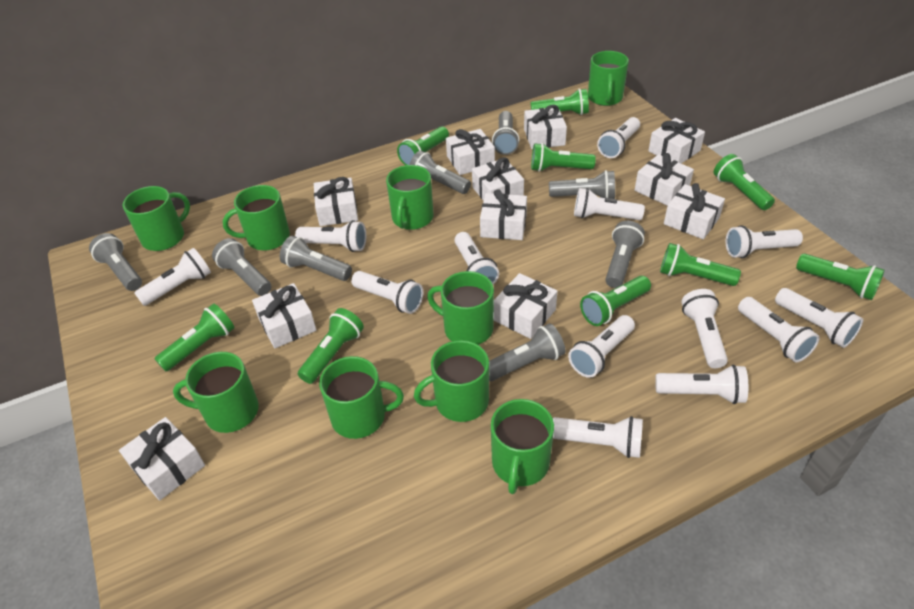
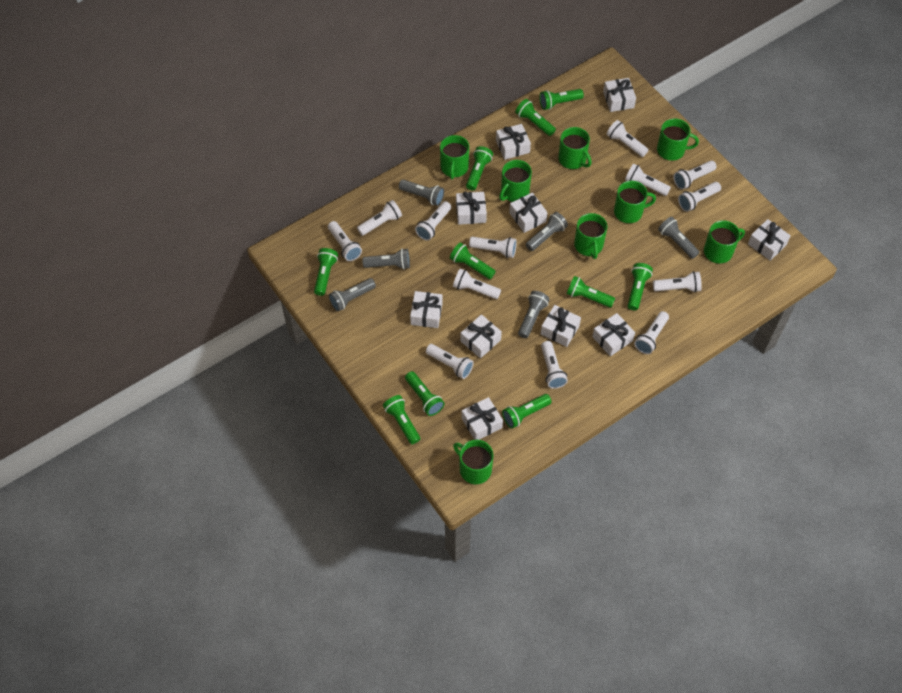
green flashlight: [155,303,235,371] [298,308,364,384] [397,126,449,165] [531,89,589,115] [531,143,596,172] [580,276,651,326] [660,243,741,286] [714,154,775,210] [796,254,885,300] = 9 -> [314,248,338,296] [383,395,420,444] [405,371,445,416] [450,242,496,279] [466,146,493,191] [502,394,552,429] [515,99,556,136] [539,89,584,110] [567,276,615,308] [628,263,653,311] = 10
green mug: [123,186,190,251] [173,352,259,433] [223,185,290,250] [319,356,404,439] [386,165,434,230] [414,340,489,422] [427,271,494,345] [491,399,554,494] [588,51,629,106] = 9 -> [440,135,469,179] [453,440,493,484] [499,160,532,202] [558,127,591,169] [574,213,607,259] [614,181,656,223] [657,118,699,161] [704,220,745,263] = 8
grey flashlight: [89,233,142,291] [212,238,271,296] [280,236,352,281] [409,151,471,194] [489,323,566,381] [492,111,519,155] [549,170,615,199] [605,221,645,288] = 8 -> [329,278,376,311] [362,249,410,269] [399,179,444,206] [518,291,550,338] [526,212,568,251] [658,217,699,259] = 6
white gift: [119,417,205,501] [252,283,316,349] [314,177,358,226] [446,129,495,175] [472,157,524,201] [480,189,527,240] [494,273,558,339] [524,105,567,149] [635,153,694,206] [648,118,705,163] [664,183,725,239] = 11 -> [410,291,443,328] [456,192,487,225] [460,314,502,358] [461,397,503,440] [496,124,531,160] [509,193,548,233] [541,305,581,347] [592,313,635,356] [603,78,636,112] [748,219,791,261] = 10

